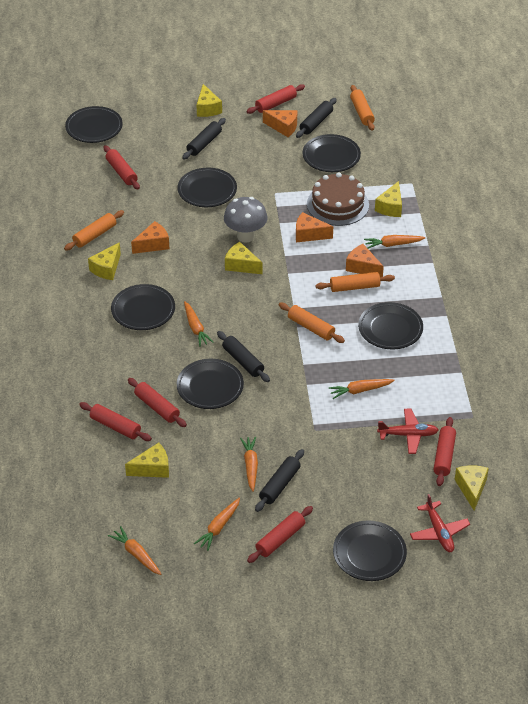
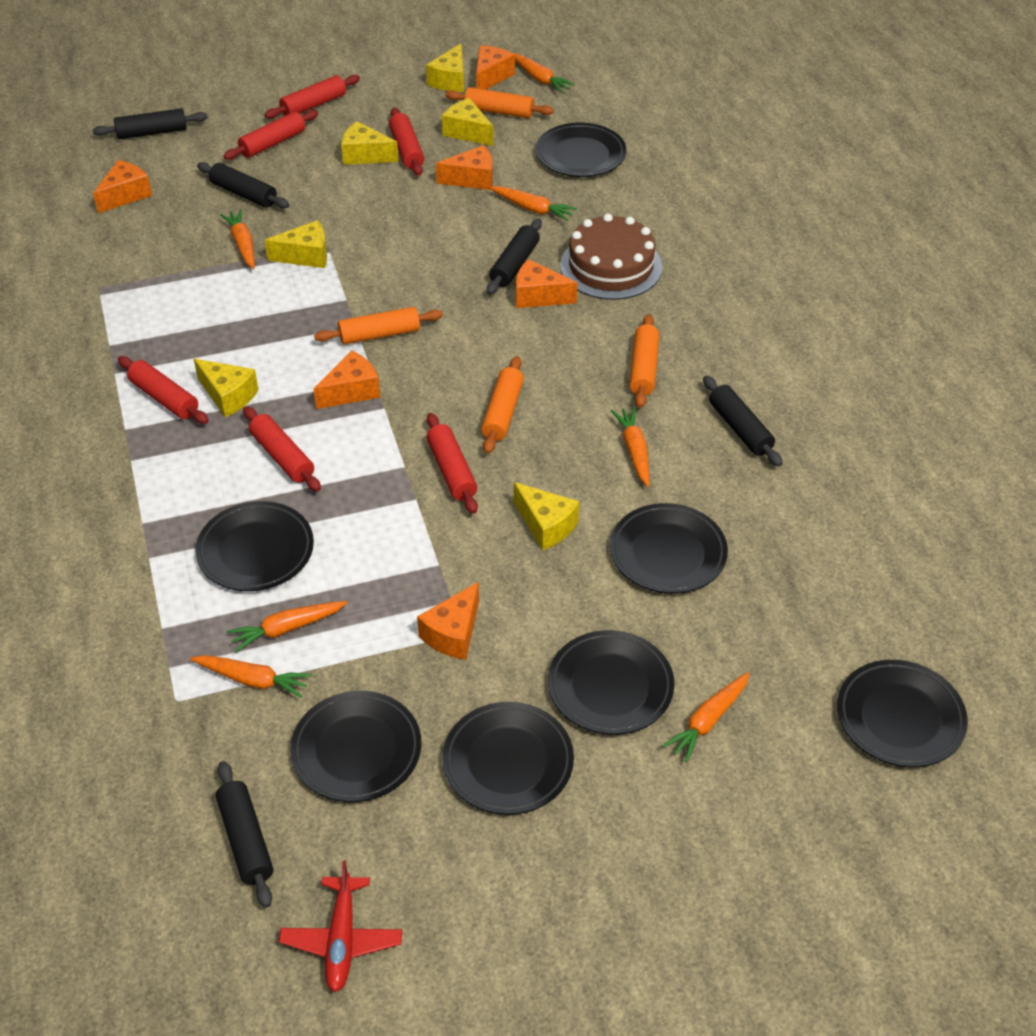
black rolling pin: [182,118,226,159] [217,331,270,382] [255,449,304,512] [296,98,337,138] = 4 -> [93,108,208,139] [197,162,289,208] [216,761,273,908] [487,219,542,295] [703,376,783,466] = 5
grey mushroom: [224,197,268,243] = 1 -> none = 0
orange carrot: [108,526,162,575] [184,301,214,347] [194,498,240,551] [240,437,258,492] [329,379,395,399] [364,235,425,249] = 6 -> [190,655,312,698] [220,209,255,269] [227,601,347,652] [490,186,577,221] [513,53,575,93] [611,407,650,487] [662,672,749,762] = 7
orange cheese: [131,221,169,254] [263,110,297,137] [296,212,333,243] [346,244,384,277] = 4 -> [93,160,152,213] [313,351,380,409] [417,582,479,660] [436,145,493,190] [476,45,515,90] [516,259,578,308] = 6
red plane: [377,409,438,454] [410,494,470,552] = 2 -> [279,861,402,992] = 1

